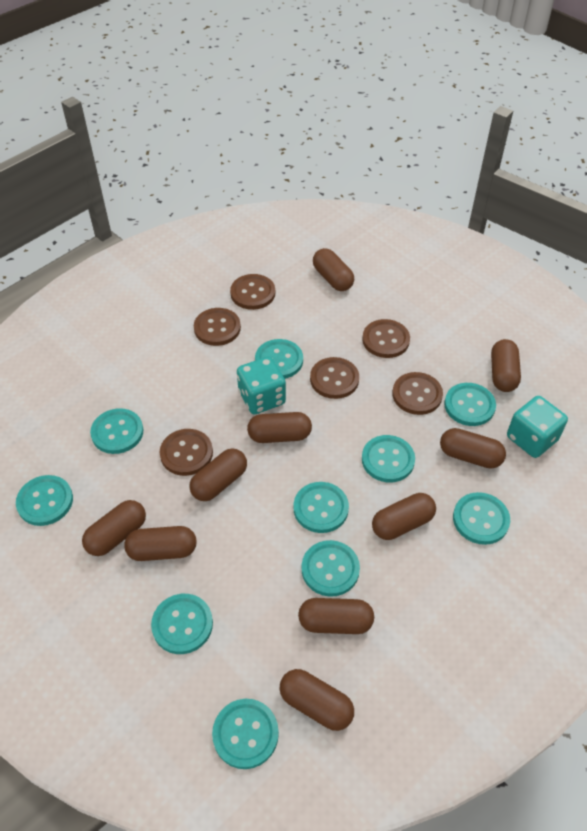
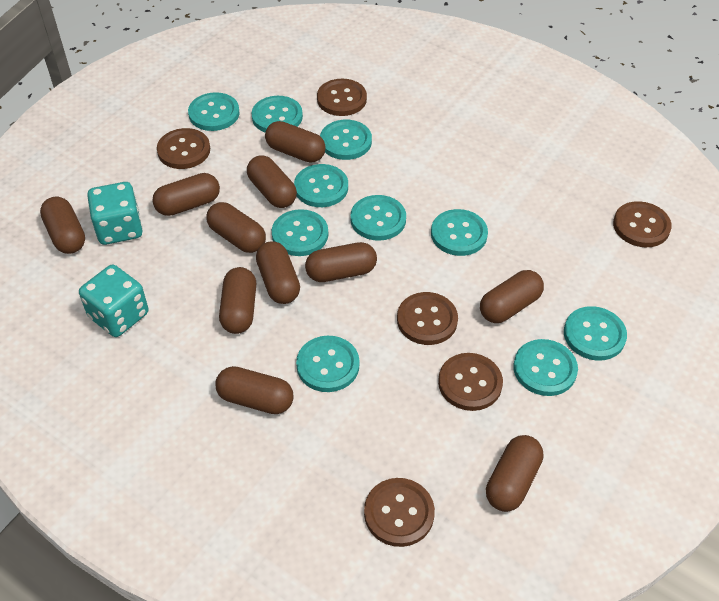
brown capsule: [82,500,146,556] [124,526,197,561] [189,449,247,501] [247,412,312,443] [280,669,354,731] [298,598,374,634] [313,248,354,291] [372,493,436,540] [440,428,506,469] [491,339,521,392] = 10 -> [40,197,85,254] [152,173,220,216] [206,202,266,253] [215,366,294,414] [219,267,256,334] [247,155,297,208] [256,241,300,304] [265,121,326,163] [305,242,377,282] [480,270,544,323] [486,435,543,512] = 11

